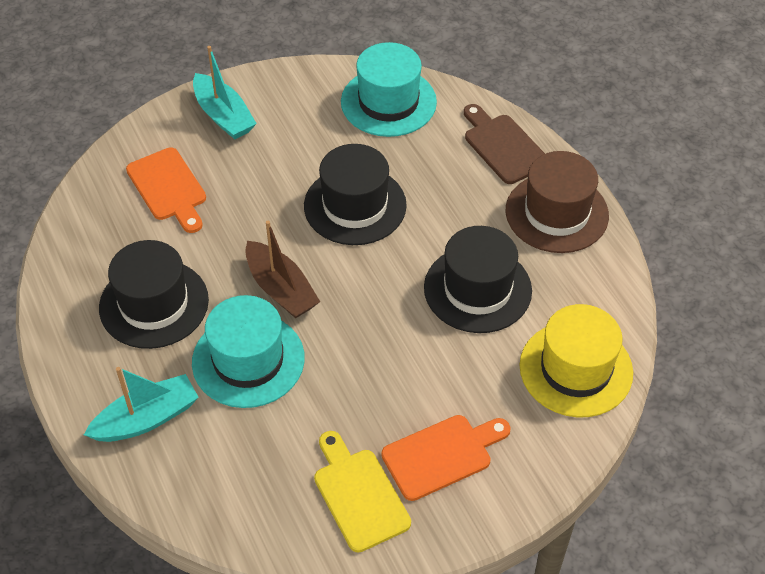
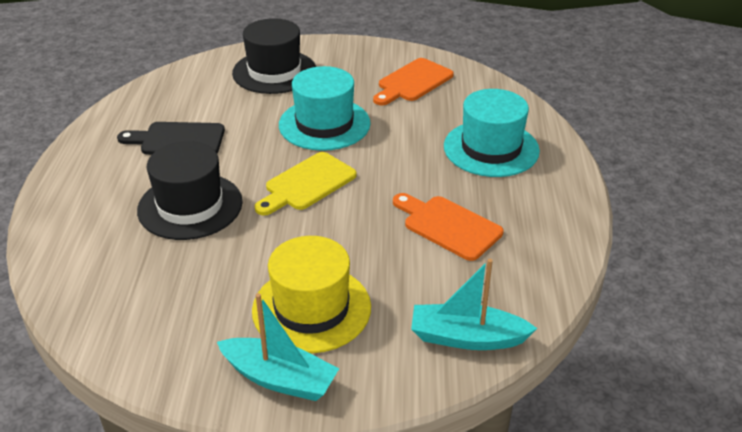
black cutting board: none = 0 -> [117,122,225,155] = 1
black hat: [99,240,209,349] [304,144,407,245] [424,226,532,333] = 3 -> [137,141,243,240] [232,18,316,94] = 2
brown boat: [245,221,320,318] = 1 -> none = 0
brown cutting board: [464,104,545,184] = 1 -> none = 0
brown hat: [506,151,609,253] = 1 -> none = 0

